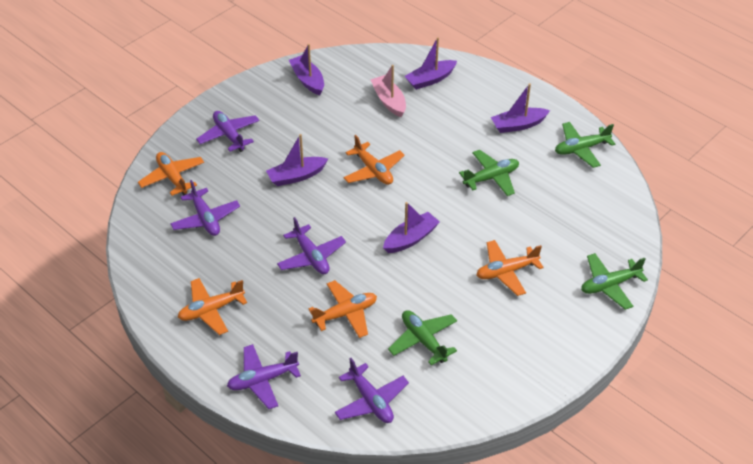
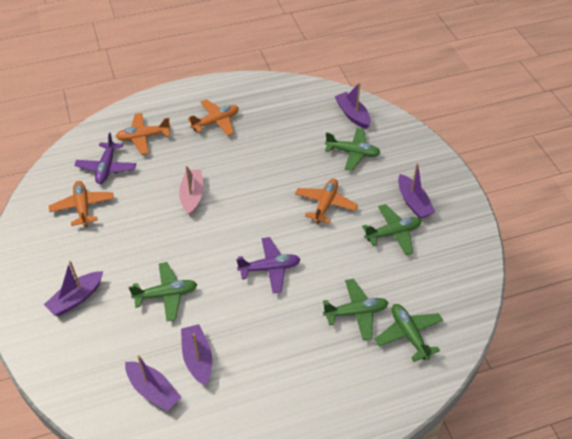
green plane: [388,310,457,365] [459,150,519,196] [555,122,615,168] [581,253,648,310] = 4 -> [129,262,197,321] [323,279,388,340] [325,128,380,171] [362,204,421,255] [375,304,443,362] = 5
orange plane: [138,152,204,196] [178,278,247,335] [309,280,377,338] [344,135,405,185] [477,240,544,296] = 5 -> [49,181,114,227] [116,113,171,155] [188,99,239,136] [295,179,358,224] = 4
purple plane: [170,180,240,236] [196,111,259,152] [227,344,301,409] [277,217,346,274] [335,358,409,423] = 5 -> [74,132,136,184] [236,237,301,293] = 2

